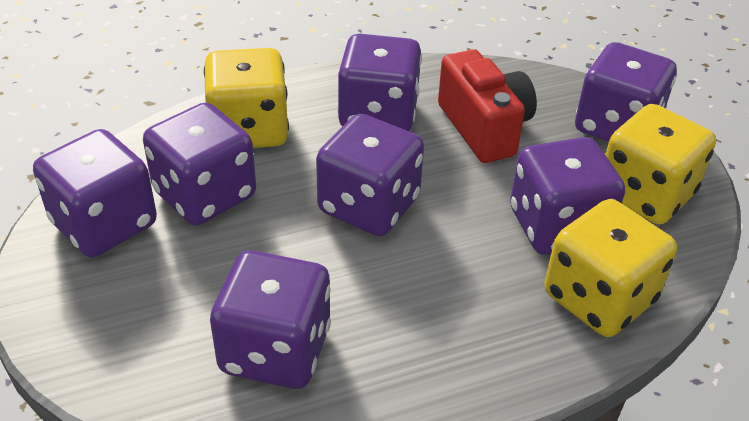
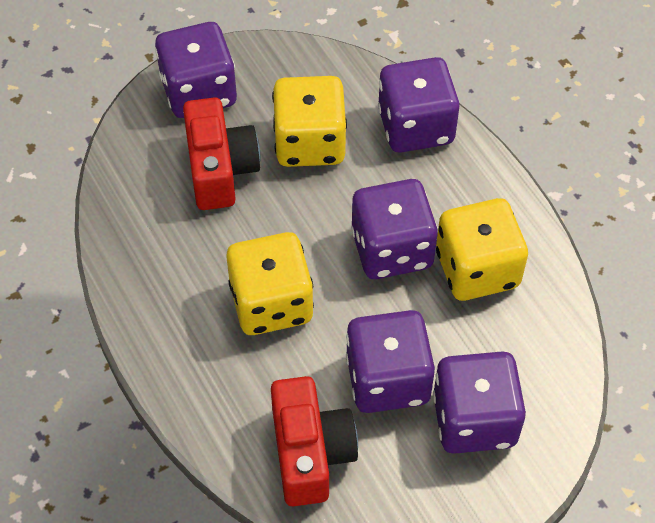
purple dice: [33,129,157,257] [143,103,256,225] [210,250,331,389] [316,114,424,236] [337,34,422,131] [510,137,625,255] [575,42,677,142] = 7 -> [155,22,237,118] [346,310,435,413] [351,179,438,279] [378,57,459,153] [433,351,526,454] = 5
red camera: [438,50,537,163] = 1 -> [183,97,261,210] [271,376,358,506] = 2

